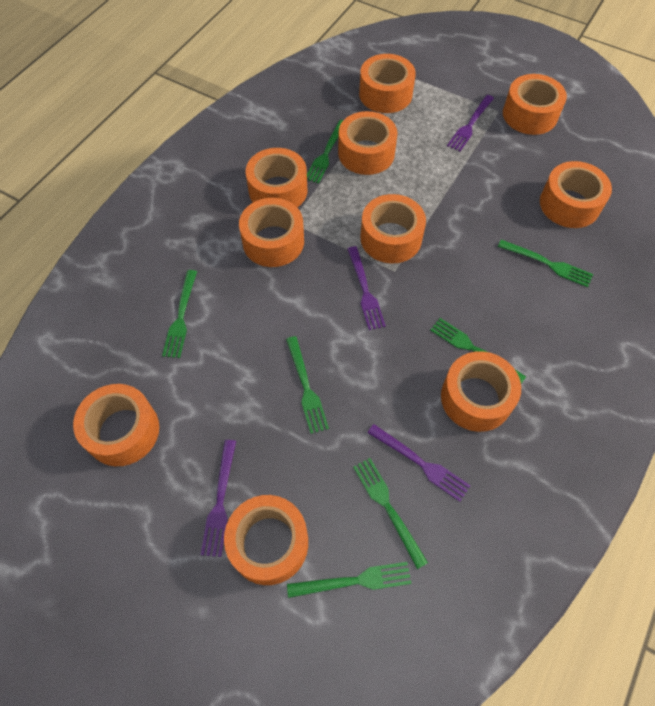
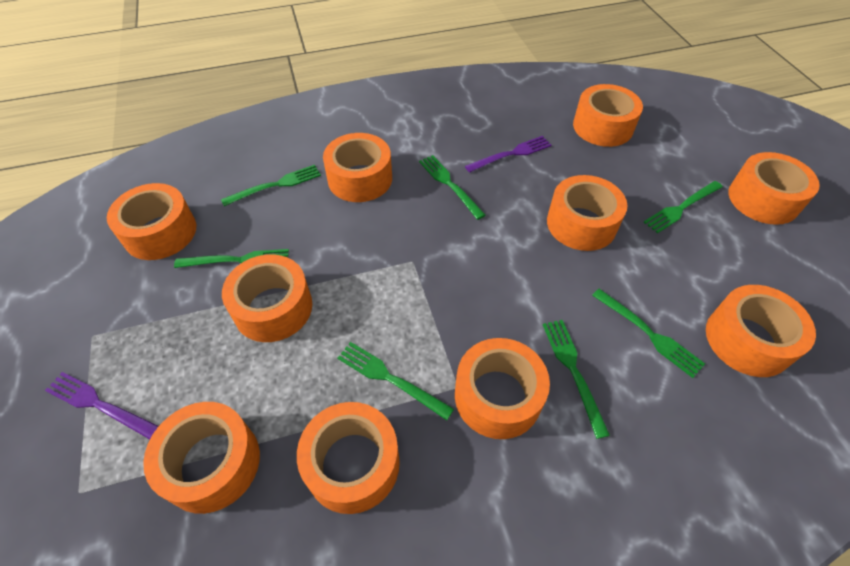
purple fork: [201,440,236,557] [347,246,386,330] [367,424,471,502] [447,95,494,151] = 4 -> [45,372,159,439] [465,136,552,173] = 2

